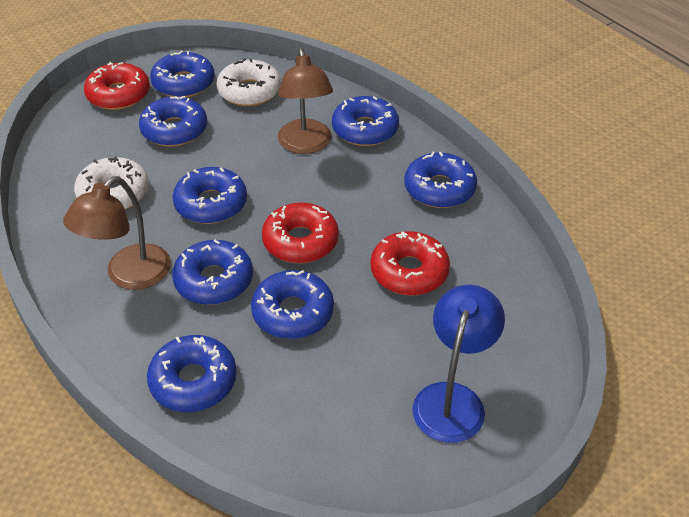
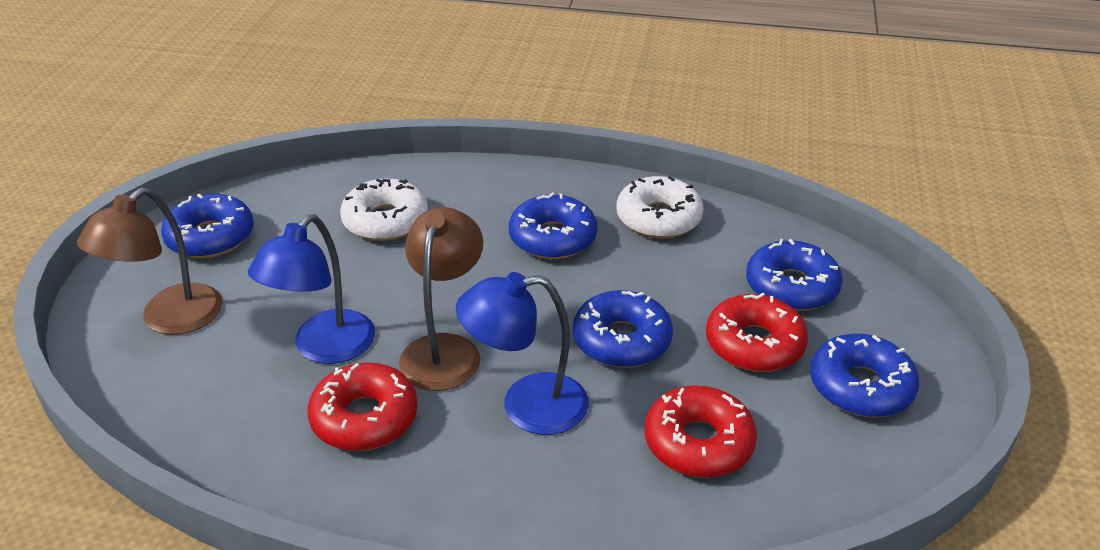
blue donut: [139,96,207,147] [147,335,237,412] [150,51,215,98] [172,240,253,305] [173,167,247,224] [251,270,334,339] [332,96,399,146] [404,152,477,208] = 8 -> [161,194,253,258] [509,192,597,259] [573,290,673,368] [746,239,842,311] [810,334,919,417] = 5
blue lamp: [412,285,505,443] = 1 -> [248,214,375,364] [456,272,589,435] = 2

